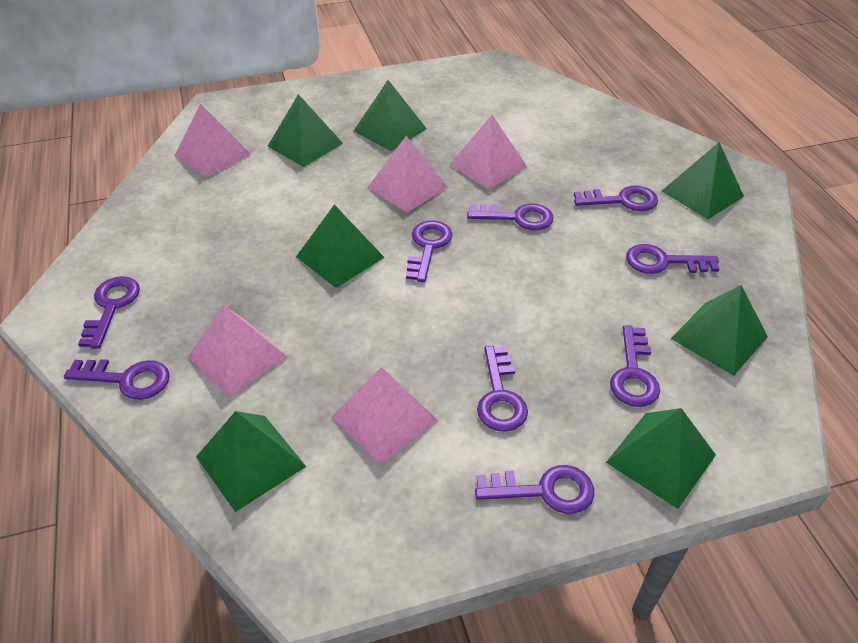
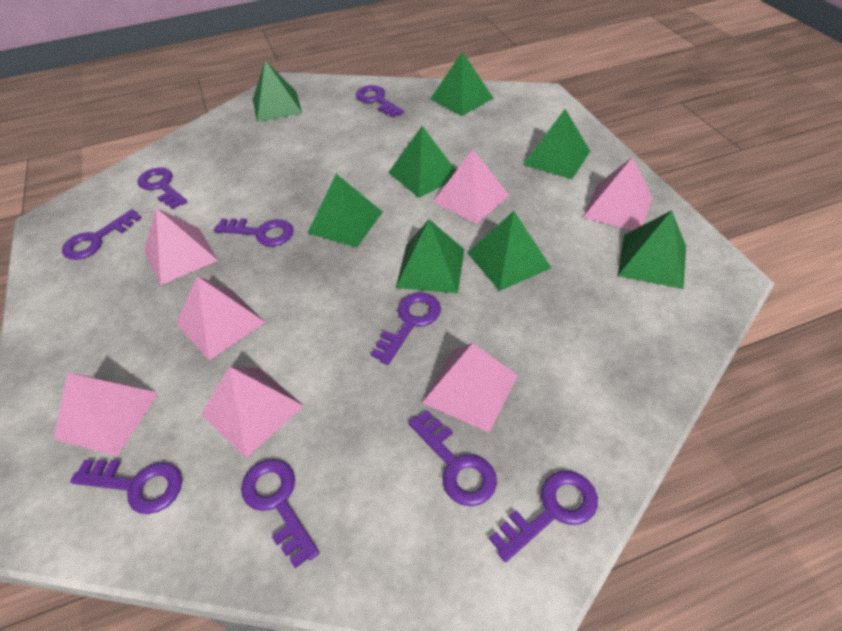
green pyramid: [196,411,306,512] [268,94,343,167] [296,205,385,288] [354,80,427,151] [606,408,716,509] [662,142,744,219] [670,285,768,376] = 7 -> [253,60,302,122] [307,174,382,248] [388,126,456,198] [396,219,465,293] [430,52,493,116] [467,211,551,291] [523,109,590,179] [618,210,686,289] = 8
pink pyramid: [174,104,251,178] [188,305,288,397] [331,367,439,465] [367,136,447,213] [450,115,527,190] = 5 -> [54,373,159,456] [144,208,218,285] [176,276,266,360] [201,366,304,458] [422,343,518,432] [433,149,509,224] [583,157,653,230] = 7

